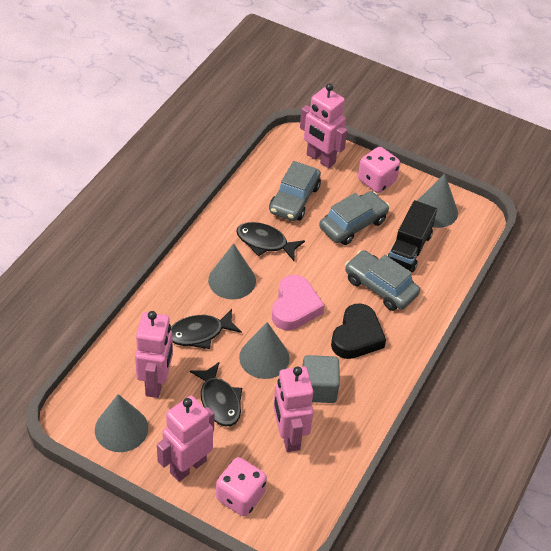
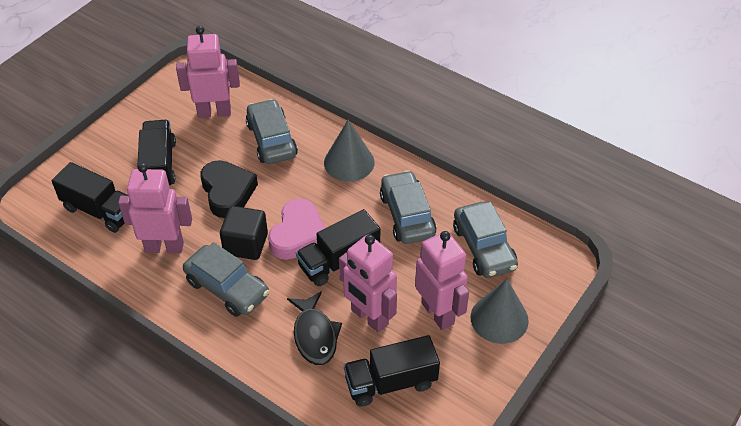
black cube: none = 0 -> [220,206,268,260] = 1
black fish: [171,309,242,349] [190,362,242,427] [236,222,305,261] = 3 -> [287,291,342,365] = 1
black truck: [388,200,437,272] = 1 -> [52,162,128,233] [137,120,176,185] [296,209,380,286] [344,335,440,407] = 4
grey car: [269,161,321,221] [319,191,390,245] [345,250,420,311] = 3 -> [183,242,269,317] [246,99,298,164] [380,170,437,244] [453,202,518,278] = 4
grey cone: [95,394,148,452] [208,243,256,299] [239,322,290,379] [417,174,458,228] = 4 -> [324,120,375,182] [470,279,529,344] = 2
grey cube: [302,355,340,403] = 1 -> none = 0
pink dice: [216,457,267,516] [358,147,400,193] = 2 -> none = 0

